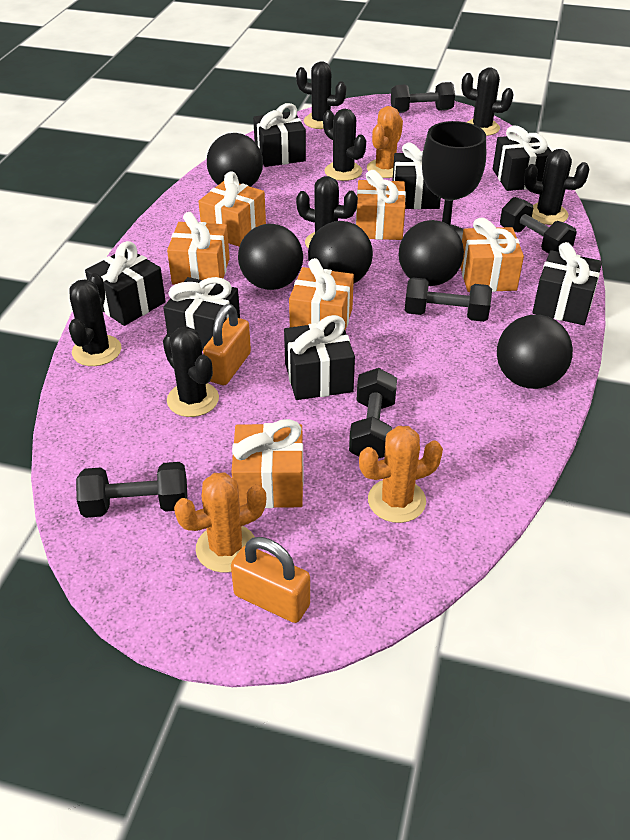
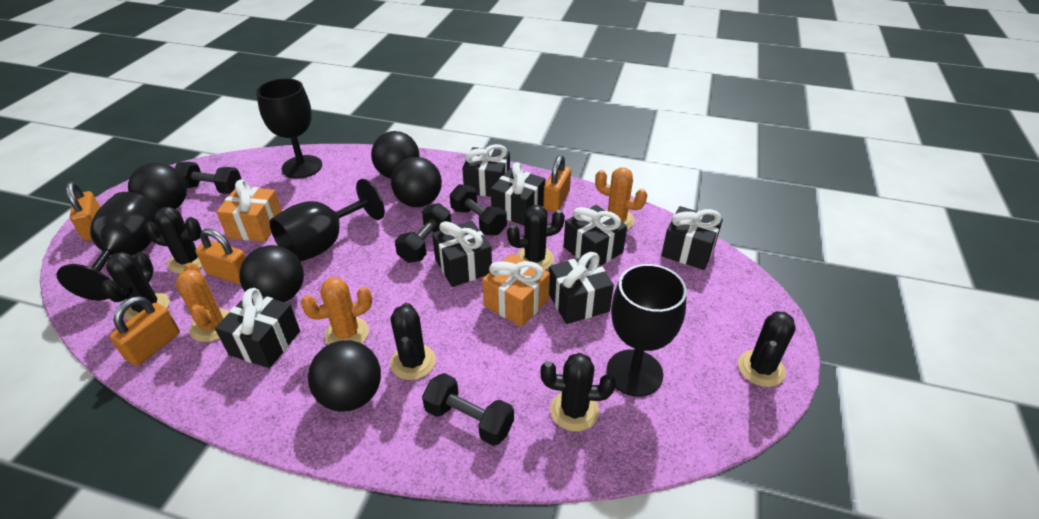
black cactus: [69,273,121,366] [163,326,219,417] [296,61,347,129] [296,176,358,249] [323,109,366,181] [462,68,514,136] [524,149,589,225] = 7 -> [101,252,170,321] [145,207,202,274] [390,303,436,380] [507,205,565,270] [540,353,616,432] [738,311,796,387] = 6
black dumbbell: [76,462,188,518] [349,368,397,459] [391,82,455,113] [405,277,492,322] [500,197,577,253] = 5 -> [175,162,242,194] [395,203,451,263] [422,373,514,446] [450,184,507,235] = 4
black goblet: [422,121,486,240] = 1 -> [57,192,159,300] [256,78,322,179] [270,179,385,261] [606,264,687,397] = 4
orange gift: [167,212,230,285] [198,171,266,247] [231,419,304,508] [289,258,354,330] [356,170,406,240] [460,217,524,292] = 6 -> [216,180,282,242] [482,254,550,327] = 2
orange padlock: [203,304,251,385] [231,537,310,623] = 2 -> [66,182,100,241] [109,296,180,366] [195,229,246,284] [543,155,571,212] = 4

